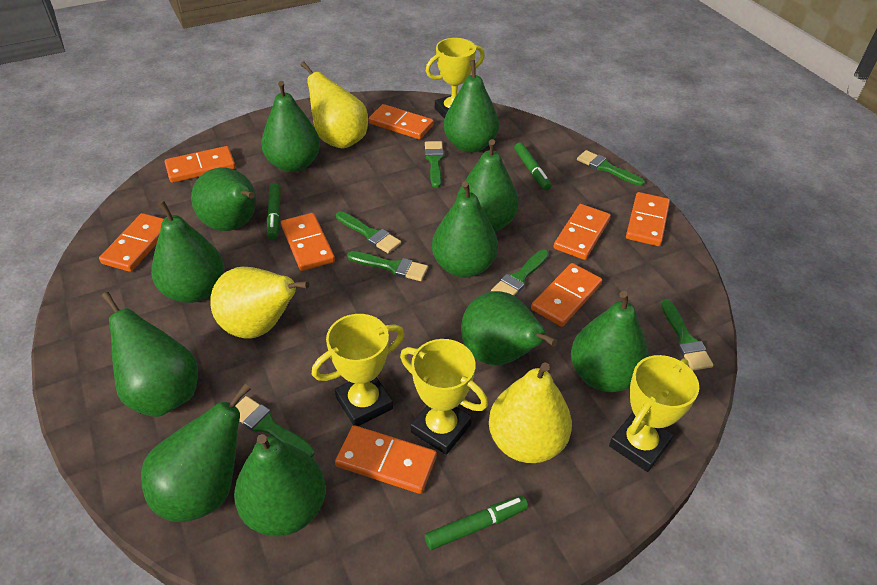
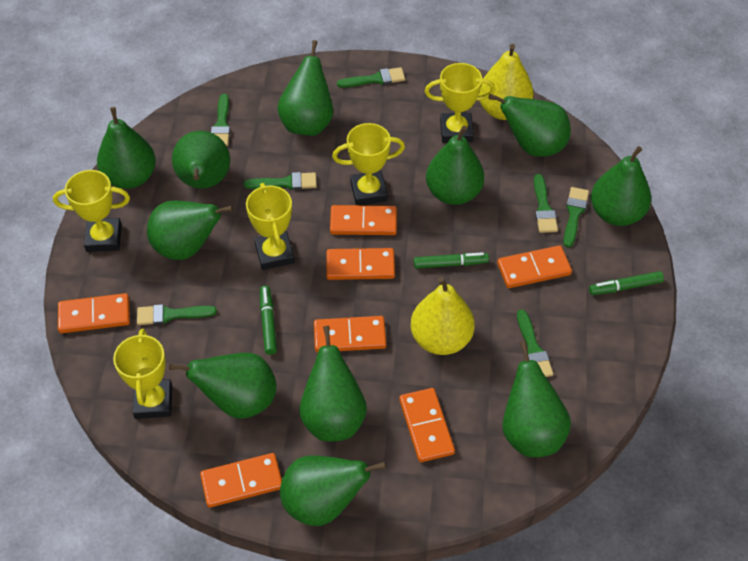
orange domino: [99,213,164,272] [165,146,235,183] [281,213,335,271] [335,425,437,494] [369,104,434,139] [531,263,602,327] [554,204,611,260] [626,192,670,246] = 8 -> [58,293,130,333] [200,453,282,508] [314,316,386,352] [326,248,395,280] [330,205,397,235] [399,388,455,462] [497,245,572,288] = 7
yellow pear: [210,267,309,339] [301,61,368,149] [489,363,572,463] = 3 -> [411,277,475,355] [478,44,533,120] = 2
yellow trophy: [312,314,404,426] [400,339,488,455] [426,38,485,119] [609,355,699,472] = 4 -> [53,170,130,252] [113,329,172,419] [246,183,295,270] [332,123,405,205] [425,63,495,143] = 5

